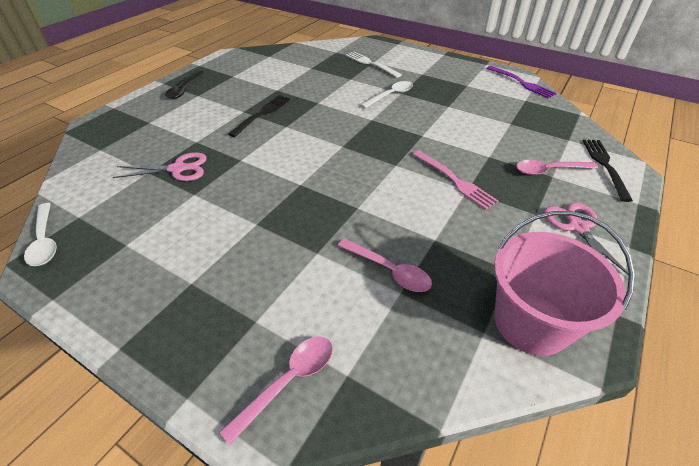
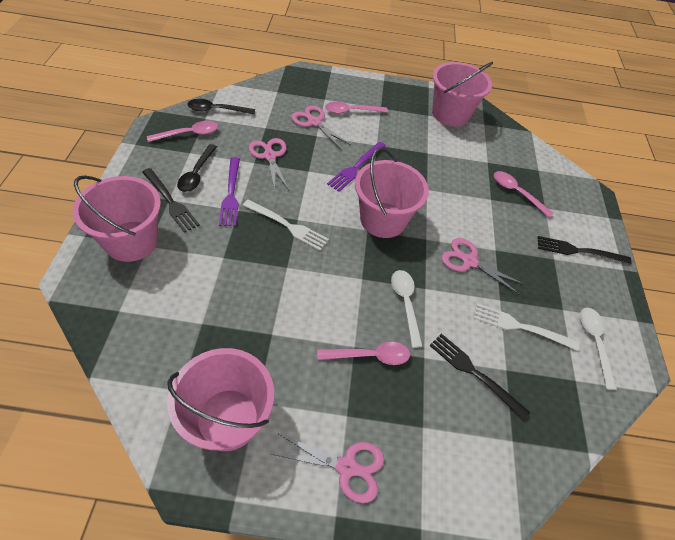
black fork: [228,95,291,137] [583,139,633,202] = 2 -> [142,168,200,233] [429,333,530,421] [538,236,632,265] = 3
black spoon: [165,70,203,99] = 1 -> [177,144,217,192] [187,99,255,115] = 2
pink bucket: [494,211,635,356] = 1 -> [72,175,161,262] [167,348,274,451] [355,148,429,238] [432,62,493,126] = 4
pink fork: [412,150,498,210] = 1 -> none = 0
pink scissors: [113,152,207,181] [544,203,629,275] = 2 -> [249,138,289,192] [271,434,384,503] [291,105,351,149] [442,238,526,295] = 4
pink spoon: [219,336,333,445] [337,238,432,292] [516,160,598,175] = 3 -> [147,121,218,142] [317,342,410,365] [325,102,388,114] [494,171,554,217] = 4
purple fork: [487,66,557,98] = 1 -> [219,157,240,226] [327,142,386,192] = 2
white fork: [345,51,402,78] = 1 -> [243,199,329,251] [474,303,580,351] = 2

